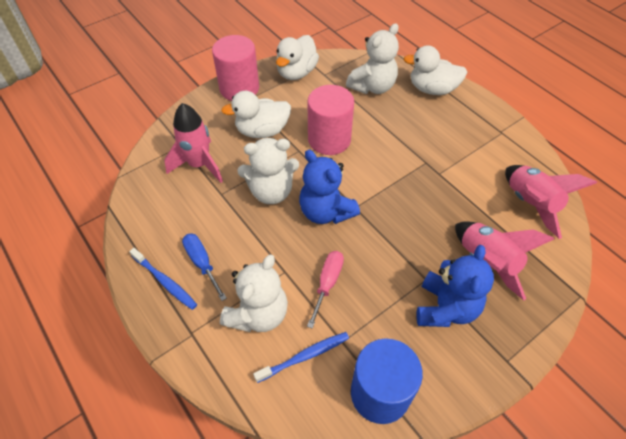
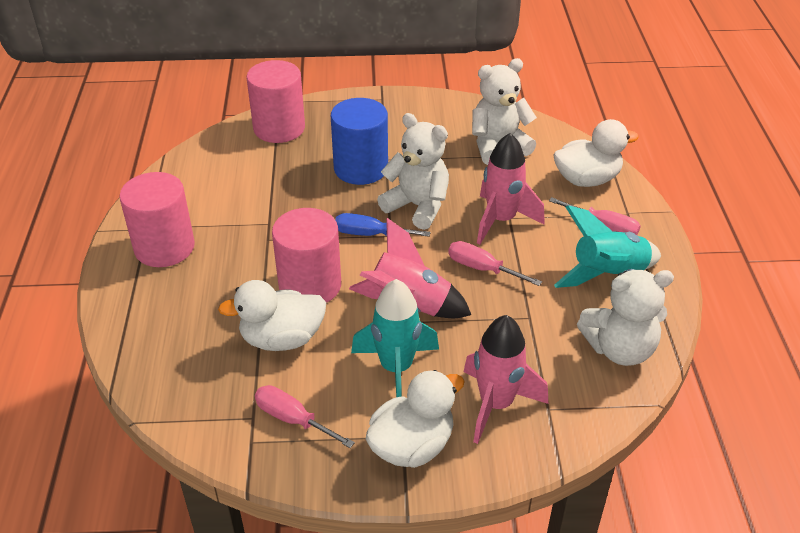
blue teddy bear: [299,149,360,224] [417,245,494,327] = 2 -> none = 0
blue toothbrush: [129,248,197,310] [253,332,349,383] = 2 -> none = 0
pink cylinder: [212,35,259,101] [308,85,354,155] = 2 -> [119,172,195,267] [247,60,305,143] [272,208,341,303] = 3
pink screwdriver: [307,251,344,329] = 1 -> [255,385,355,448] [448,241,542,286] [549,197,641,235] = 3
turquoise rocket: none = 0 -> [351,279,439,397] [554,205,661,288] = 2

